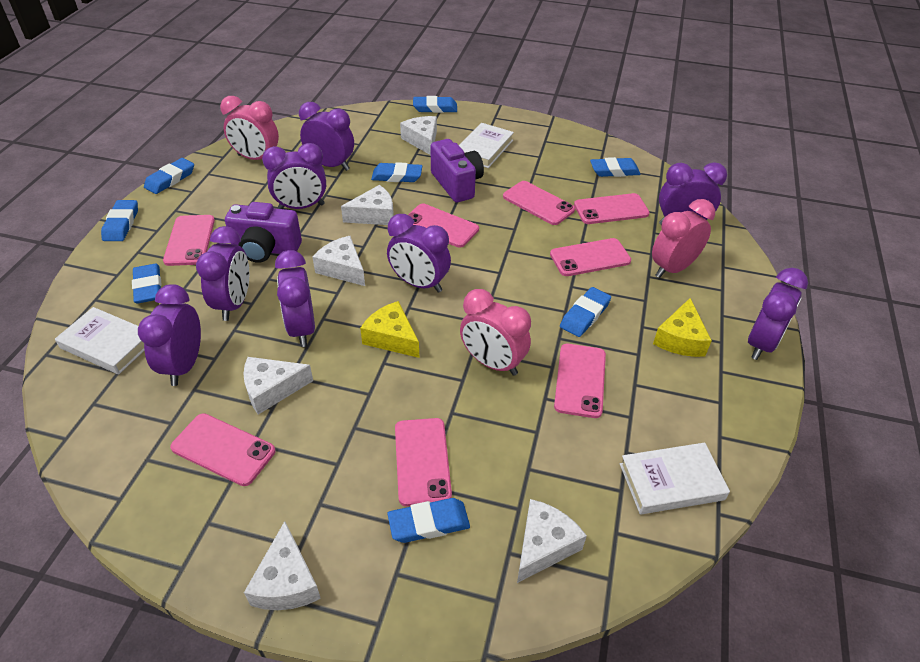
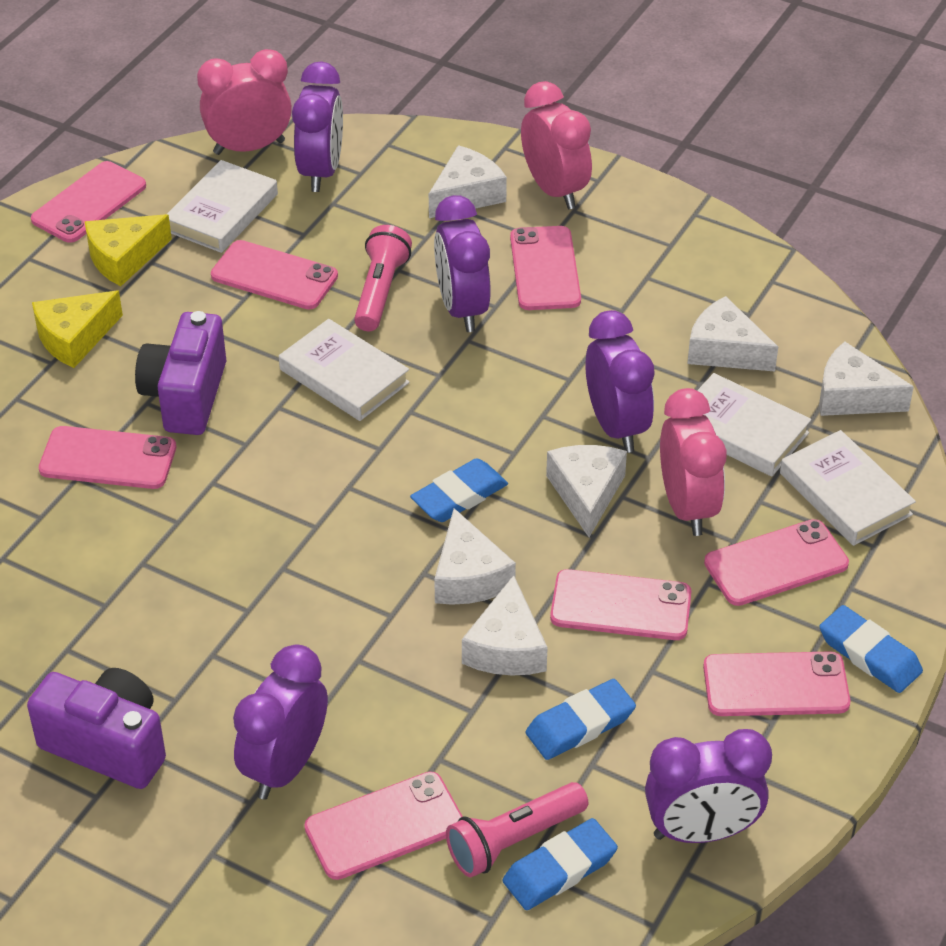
blue eraser: [101,200,138,241] [132,264,162,304] [144,158,194,194] [371,162,422,182] [387,498,470,543] [413,96,457,113] [560,287,611,337] [590,157,640,177] = 8 -> [410,458,508,522] [503,818,618,910] [526,679,636,760] [819,605,923,693] = 4
pink flashlight: none = 0 -> [354,225,412,331] [446,782,588,877] = 2
purple clock: [138,284,201,386] [196,226,249,321] [262,143,326,209] [275,250,315,347] [299,102,354,171] [387,214,451,293] [659,162,727,225] [748,268,808,360] = 8 -> [233,645,328,800] [292,61,343,192] [434,195,491,332] [586,310,655,453] [645,729,772,843] = 5
white book: [55,307,145,375] [459,123,514,168] [620,442,730,514] = 3 -> [167,160,278,253] [279,319,410,421] [697,373,811,477] [780,430,916,546] = 4

